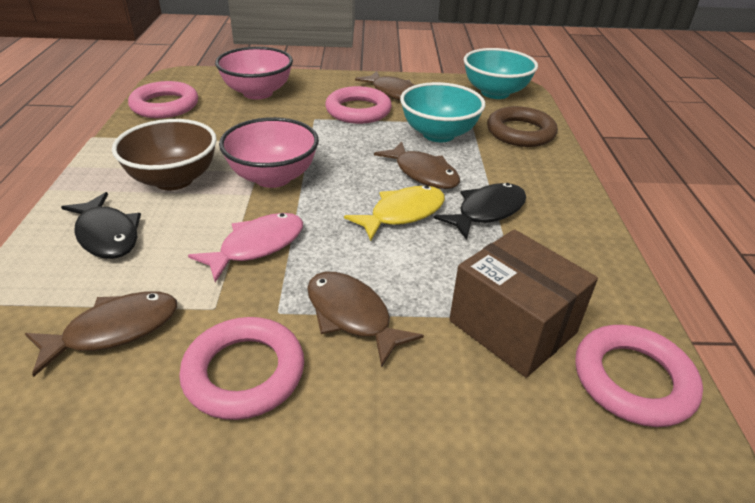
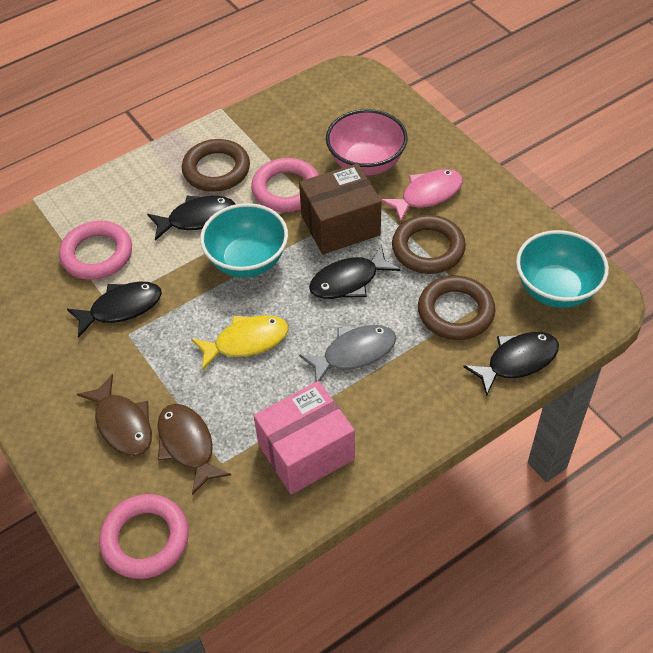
black fish: [61,192,141,259] [434,183,526,240] = 2 -> [67,282,162,338] [147,196,236,241] [309,245,401,299] [464,332,559,396] = 4
brown bowl: [112,119,217,190] = 1 -> none = 0
brown fish: [25,291,177,377] [307,272,424,368] [355,71,414,100] [374,141,460,189] = 4 -> [77,374,152,456] [158,404,231,495] = 2
brown ring: [487,106,558,147] = 1 -> [182,139,250,192] [392,215,466,274] [418,276,495,340] = 3
grey fish: none = 0 -> [299,325,396,382] = 1
pink bowl: [215,47,293,99] [219,117,319,188] = 2 -> [326,109,408,176] = 1
pink box: none = 0 -> [254,381,355,495] = 1
pink ring: [128,81,198,118] [179,317,304,420] [325,86,392,124] [575,325,703,427] = 4 -> [59,221,132,280] [99,494,189,579] [251,158,319,212] = 3

